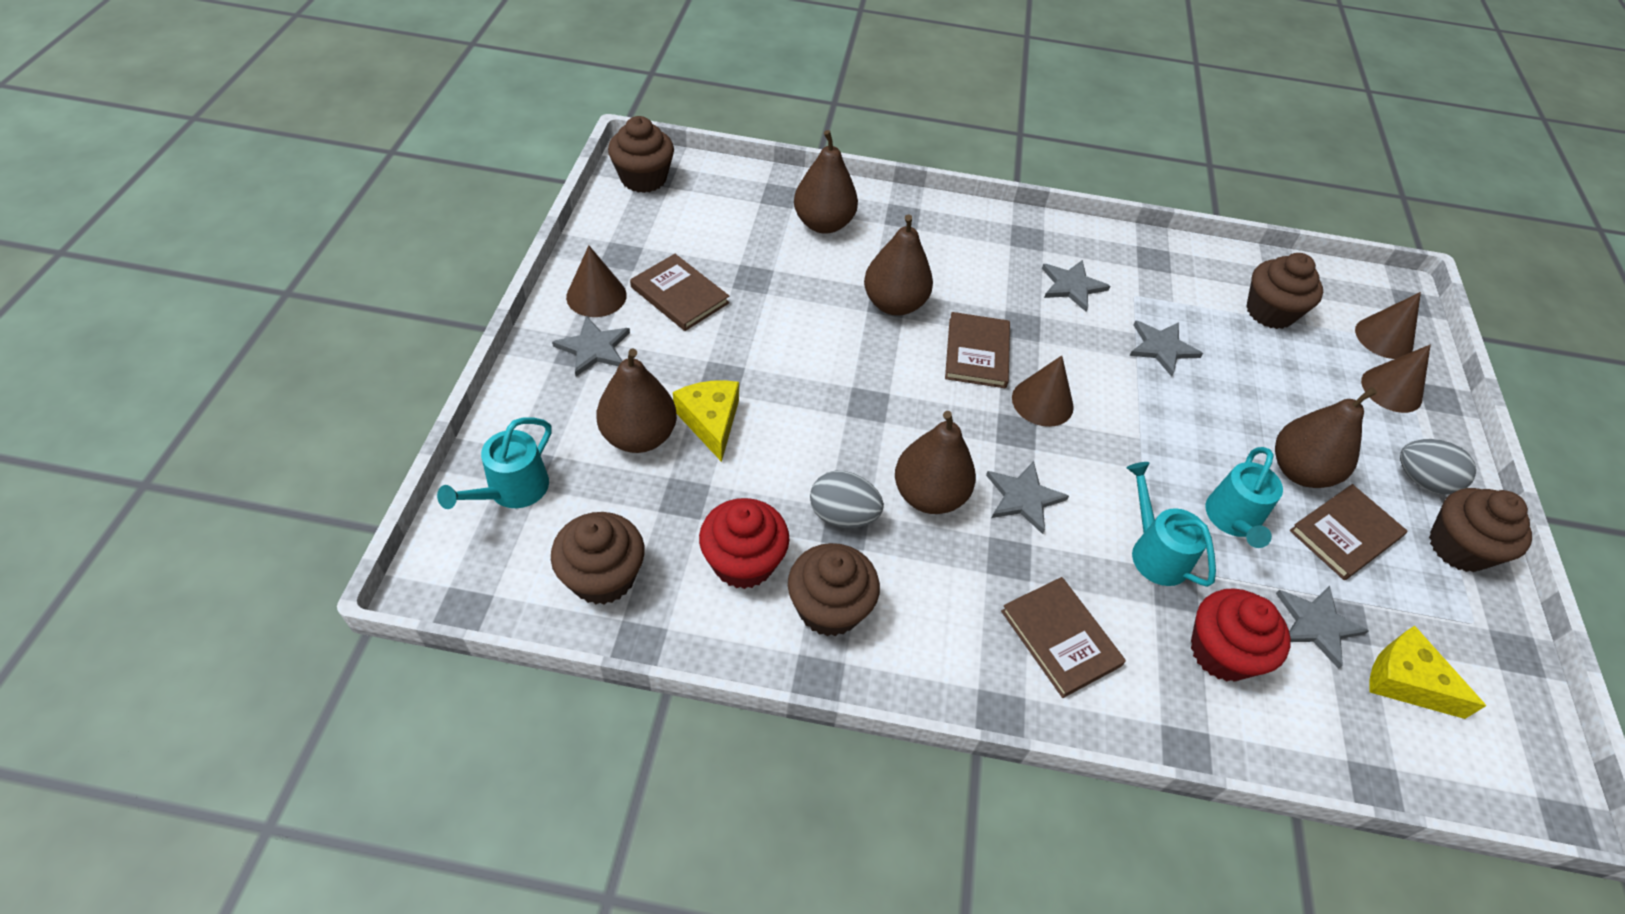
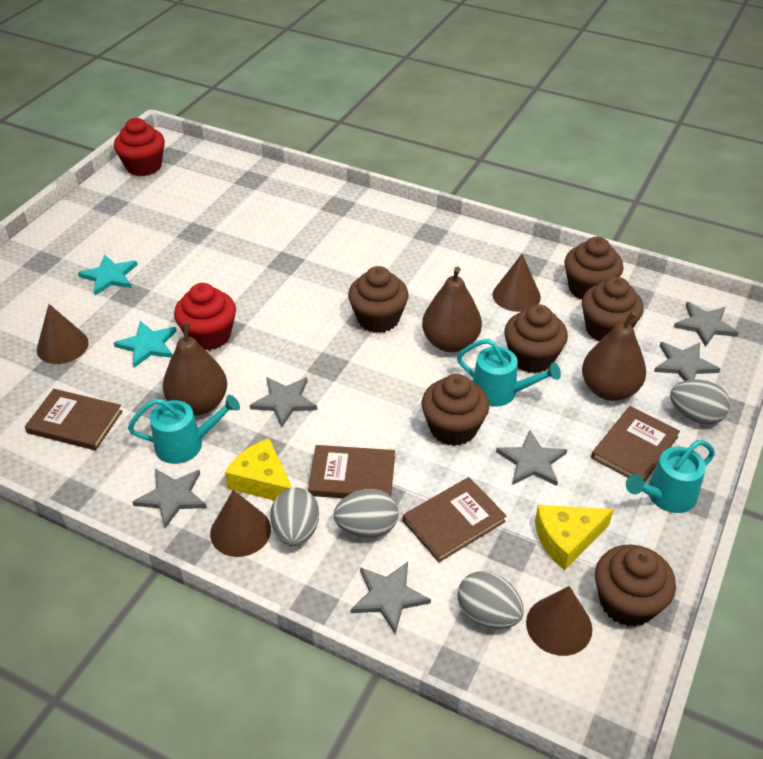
brown cupcake: [551,512,645,605] [608,116,674,193] [788,543,880,636] [1246,253,1323,329] [1429,488,1532,572] = 5 -> [348,266,409,333] [422,374,489,446] [504,304,568,373] [564,237,624,299] [582,277,644,341] [595,545,676,627] = 6
brown pear: [596,349,677,453] [794,130,858,234] [864,214,933,316] [895,411,976,514] [1275,387,1377,488] = 5 -> [163,322,227,415] [422,267,482,352] [582,311,646,401] = 3
grey egg: [810,471,884,528] [1400,439,1476,494] = 2 -> [270,487,319,546] [333,489,398,538] [457,571,524,629] [670,379,730,425] = 4
grey star: [552,316,630,376] [986,461,1069,534] [1042,260,1110,312] [1129,321,1203,377] [1276,585,1369,669] = 5 -> [132,469,207,528] [250,377,317,427] [351,562,431,634] [496,430,567,486] [654,342,720,381] [674,302,739,347] = 6
turquoise star: none = 0 -> [78,255,138,295] [114,321,177,368] = 2

